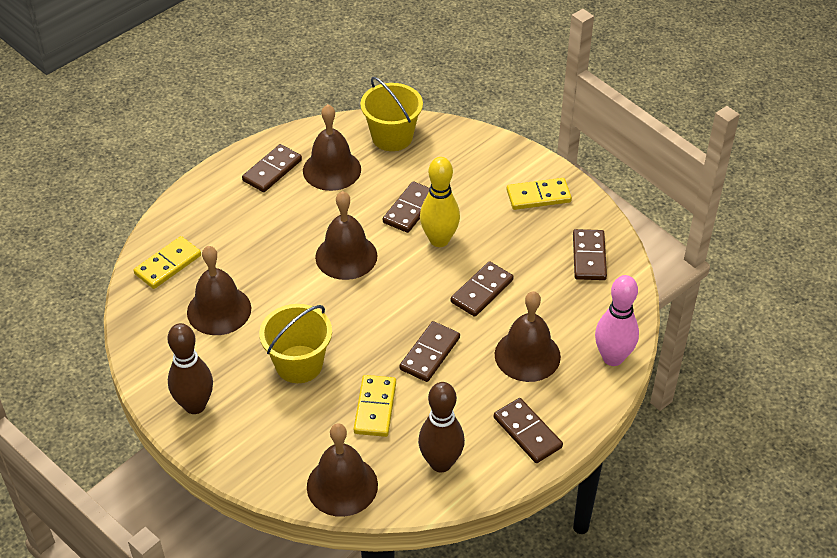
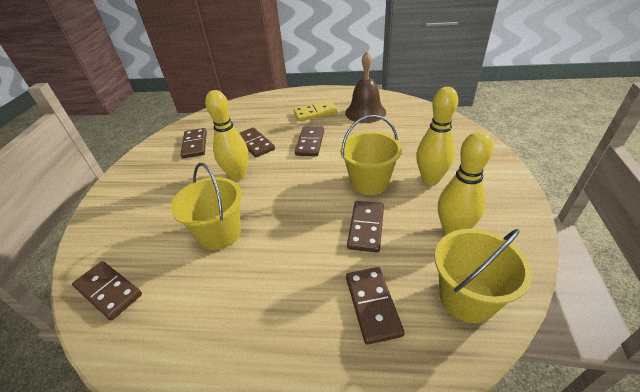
brown bell: [187,246,251,335] [303,104,361,191] [307,423,378,517] [315,191,377,280] [495,291,561,382] = 5 -> [345,51,386,123] = 1
brown bowling pin: [168,323,213,414] [418,382,465,472] = 2 -> none = 0
pink bowling pin: [595,275,639,366] = 1 -> none = 0
yellow bowling pin: [420,157,460,247] = 1 -> [205,90,249,181] [416,87,458,185] [438,131,493,235] = 3
yellow bucket: [259,304,332,383] [360,77,423,151] = 2 -> [171,163,242,250] [340,115,402,195] [435,229,533,323] = 3
yellow domino: [133,236,201,289] [354,375,396,437] [507,178,572,210] = 3 -> [294,101,337,121] = 1

